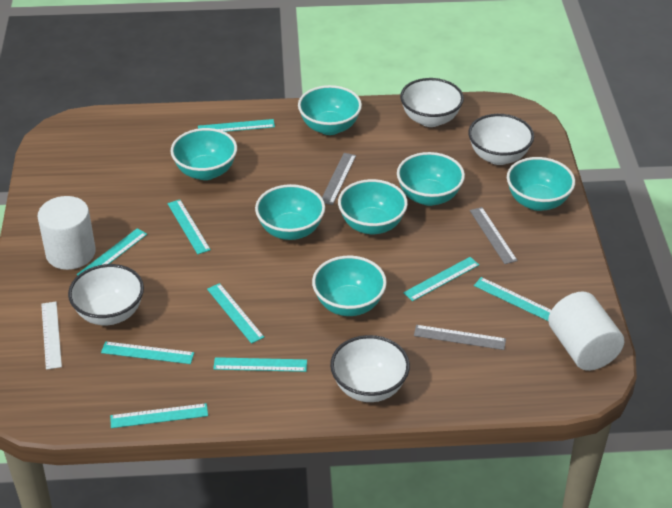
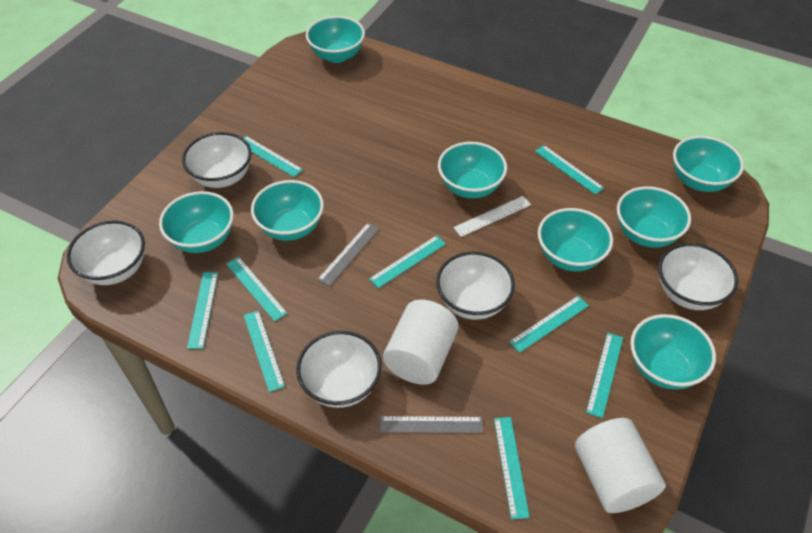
grey ruler: [322,153,356,205] [414,325,506,350] [470,207,518,264] = 3 -> [317,223,380,286] [380,416,483,433] = 2
turquoise bowl: [170,128,237,180] [255,184,325,240] [298,85,362,135] [312,256,387,316] [338,179,408,234] [397,152,465,206] [507,157,575,211] = 7 -> [159,191,234,253] [251,180,324,241] [306,16,365,63] [438,142,507,198] [538,208,613,271] [617,186,691,248] [630,314,716,389] [673,136,744,192] = 8
white bowl: [68,264,144,325] [330,335,410,402] [400,78,464,127] [468,114,534,165] = 4 -> [67,220,145,285] [182,132,251,188] [296,331,382,408] [436,252,515,320] [658,243,738,310] = 5

